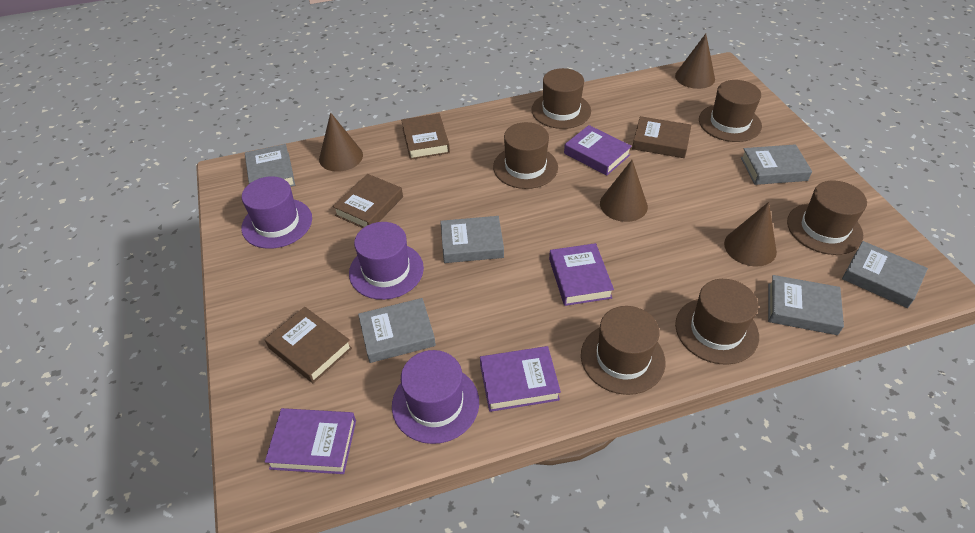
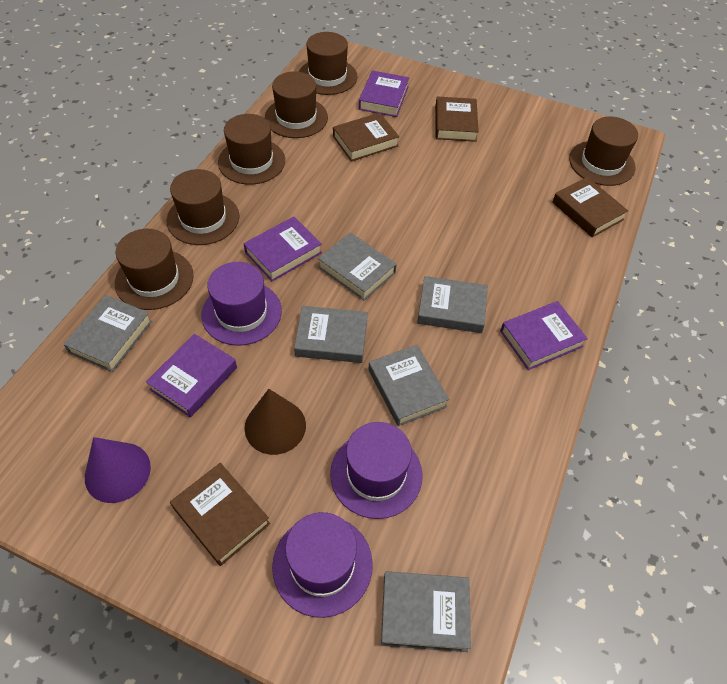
brown cone: [319,112,363,172] [600,160,648,222] [675,34,715,89] [724,202,777,267] = 4 -> [245,389,306,455] = 1
purple cone: none = 0 -> [85,437,151,503] = 1

